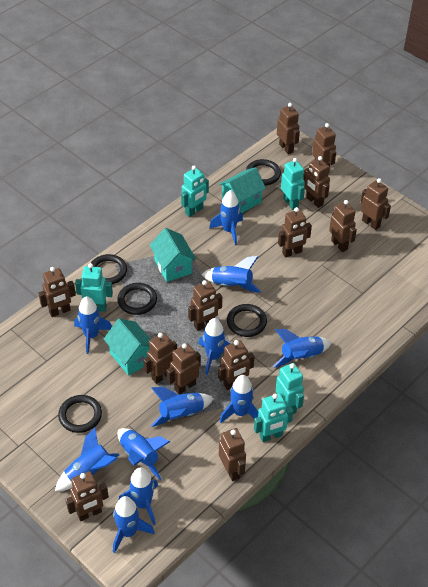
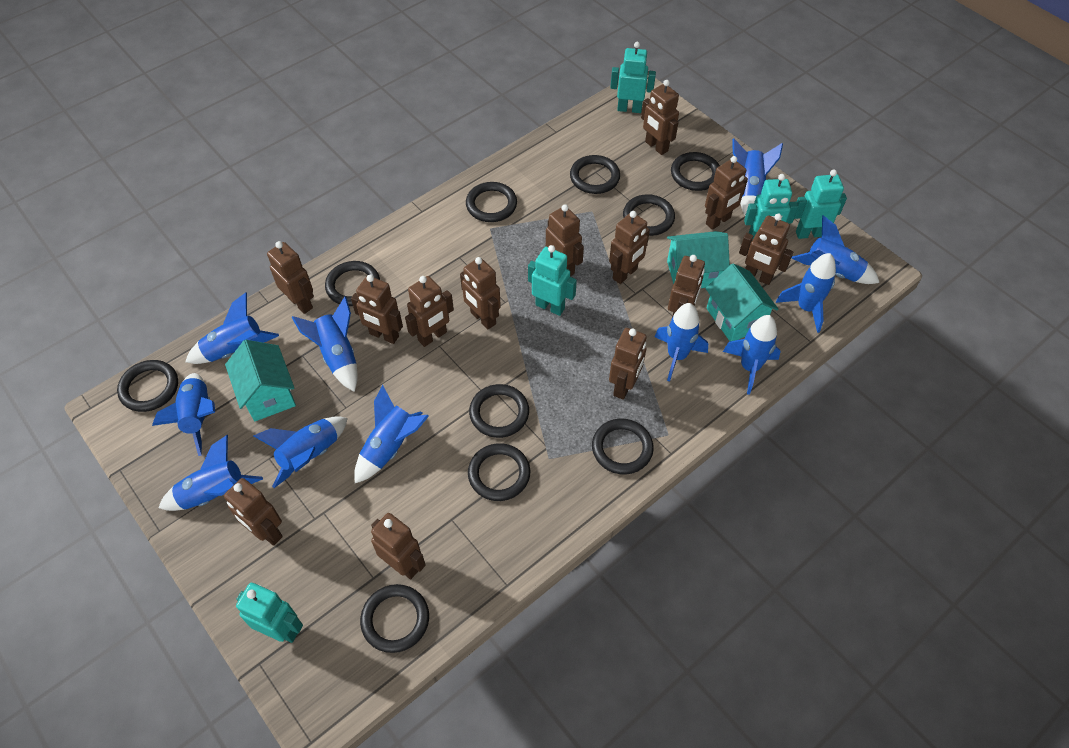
black ring: [58,395,102,433] [91,254,127,284] [117,283,157,315] [227,304,267,337] [246,159,281,185] = 5 -> [117,360,178,412] [325,261,380,306] [360,584,429,653] [466,182,517,222] [468,443,530,501] [469,384,529,438] [570,155,620,194] [592,419,654,475] [623,194,675,236] [671,152,720,191] = 10

